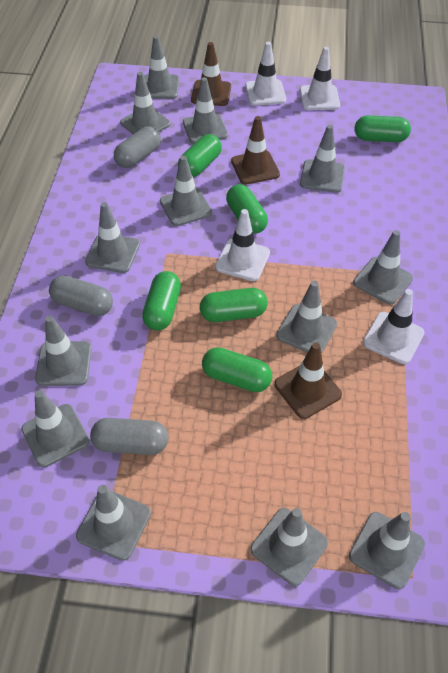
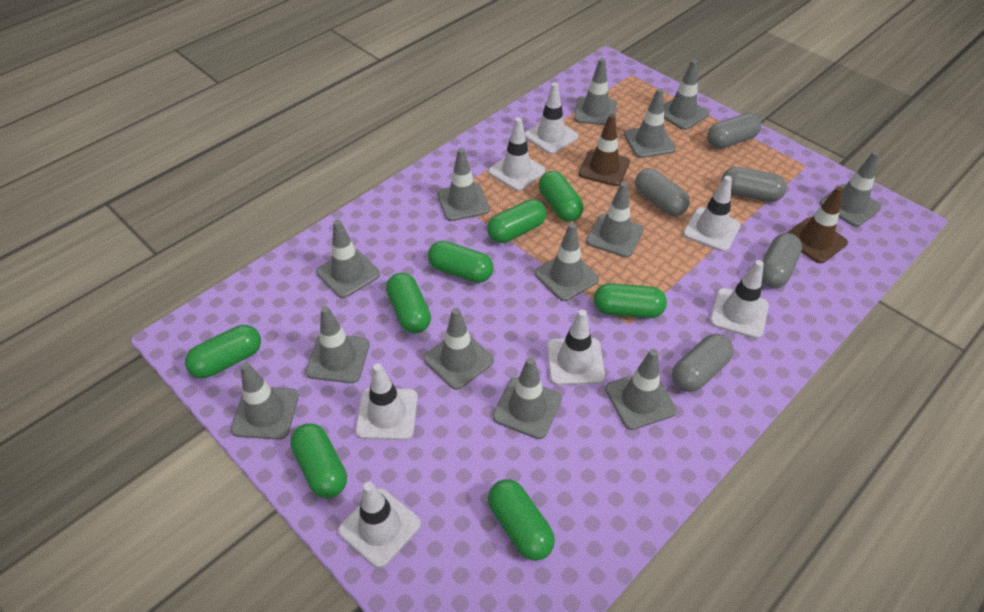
brown traffic cone: [191,42,231,106] [231,116,280,185] [274,342,342,419] = 3 -> [578,114,630,186] [787,186,848,263] = 2
green capsule: [142,271,181,331] [178,134,222,177] [200,288,268,322] [202,347,273,392] [226,184,268,234] [355,115,411,142] = 6 -> [185,325,261,378] [290,423,347,498] [386,273,431,333] [428,241,493,283] [487,199,546,243] [488,479,555,561] [539,171,584,222] [594,283,667,318] = 8
grey capsule: [49,275,113,316] [90,418,168,455] [114,127,161,168] = 3 -> [635,168,690,216] [672,334,734,392] [707,113,761,149] [721,167,787,202] [762,233,802,288] = 5
white traffic cone: [215,209,270,281] [245,42,286,106] [300,47,340,110] [363,289,424,364] = 4 -> [338,482,421,568] [355,363,418,440] [488,117,545,191] [525,82,579,154] [547,309,605,385] [683,176,741,252] [710,260,769,339] = 7

